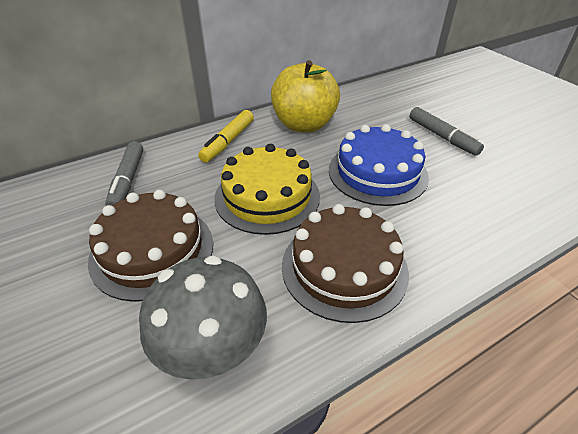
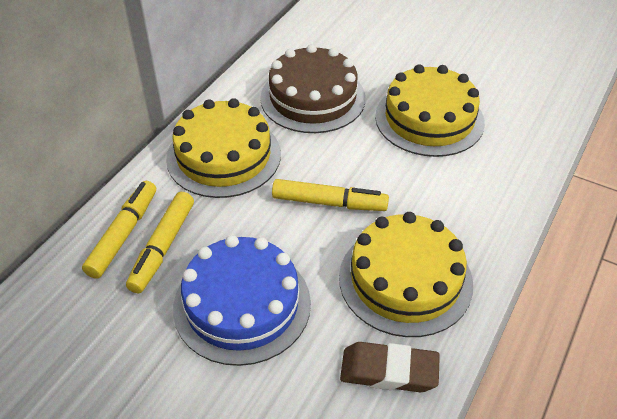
brown cake: [88,190,213,302] [282,204,409,323] = 2 -> [260,44,366,133] = 1
brown eraser: none = 0 -> [340,342,440,392] = 1
grey marker: [105,141,143,206] [410,107,484,156] = 2 -> none = 0
grey mushroom: [139,255,267,380] = 1 -> none = 0
yellow apple: [271,60,340,132] = 1 -> none = 0
yellow cake: [214,144,320,235] = 1 -> [166,98,281,198] [339,212,473,337] [375,64,485,157] = 3
yellow marker: [198,110,254,163] = 1 -> [82,181,156,279] [126,192,194,293] [272,179,389,211] = 3

